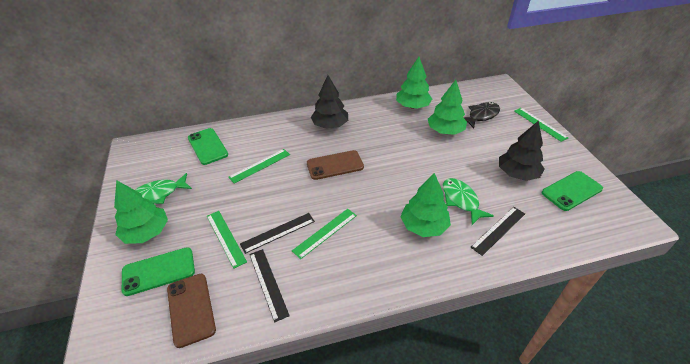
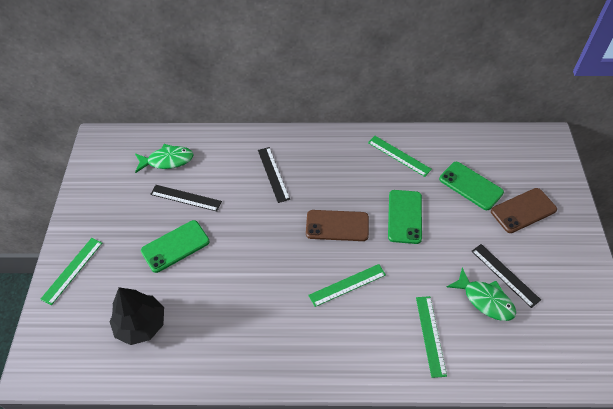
black fish: [463,102,500,129] = 1 -> none = 0
black tree: [311,75,348,129] [499,120,544,181] = 2 -> [109,287,164,345] = 1
green tree: [114,180,168,244] [396,57,432,109] [400,173,451,237] [428,80,467,135] = 4 -> none = 0

